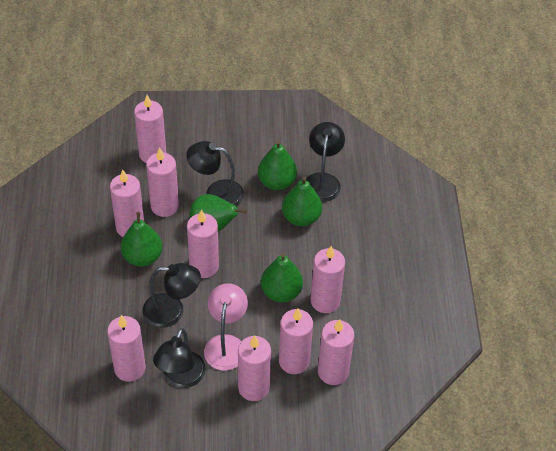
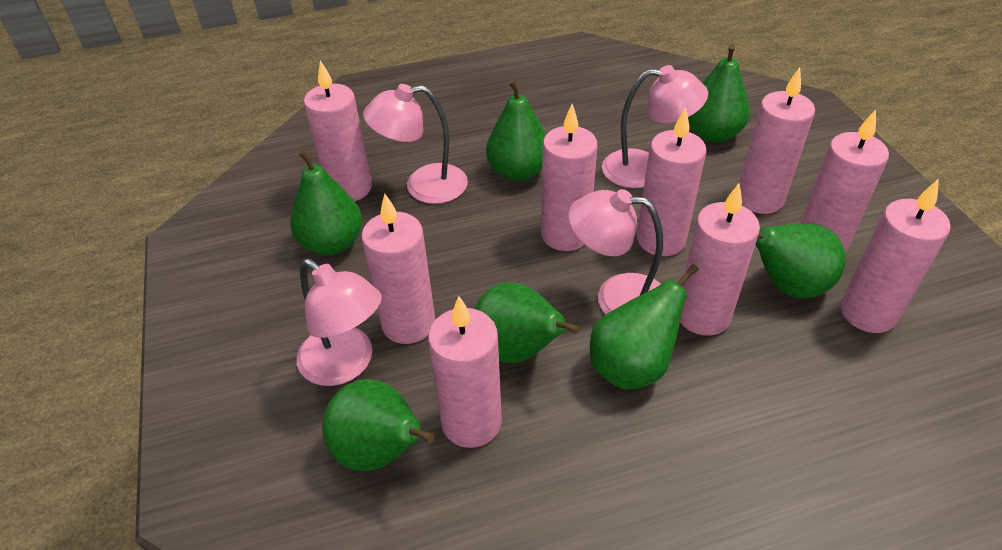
black lamp: [142,263,201,328] [153,328,206,388] [186,141,244,206] [306,122,345,202] = 4 -> none = 0
green pear: [121,212,162,267] [189,194,247,232] [258,140,297,190] [261,253,303,303] [282,177,322,226] = 5 -> [290,149,362,255] [322,379,435,471] [475,282,580,363] [486,79,546,181] [590,264,699,390] [688,44,750,143] [756,223,846,298] = 7
pink lamp: [204,284,248,371] = 1 -> [297,259,382,386] [363,84,468,204] [568,189,663,314] [602,65,708,188] = 4

